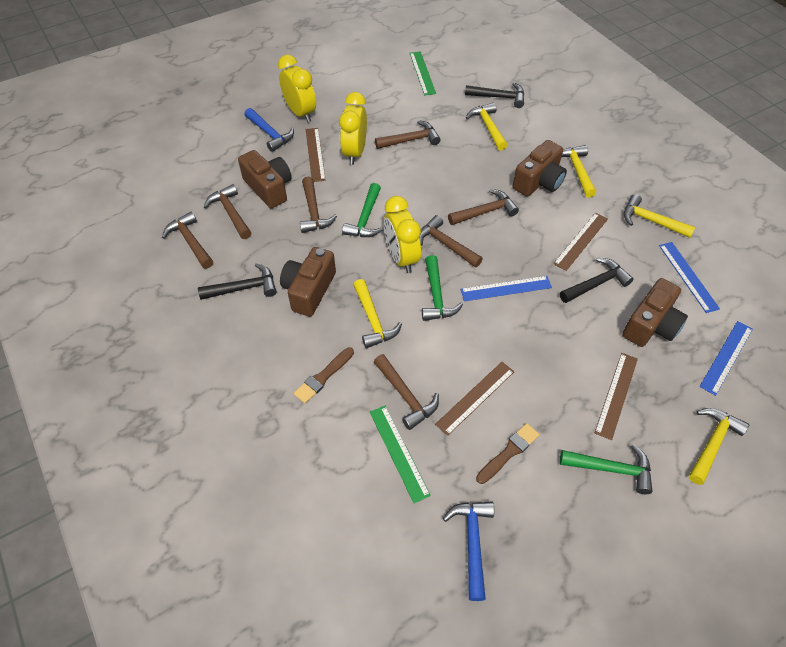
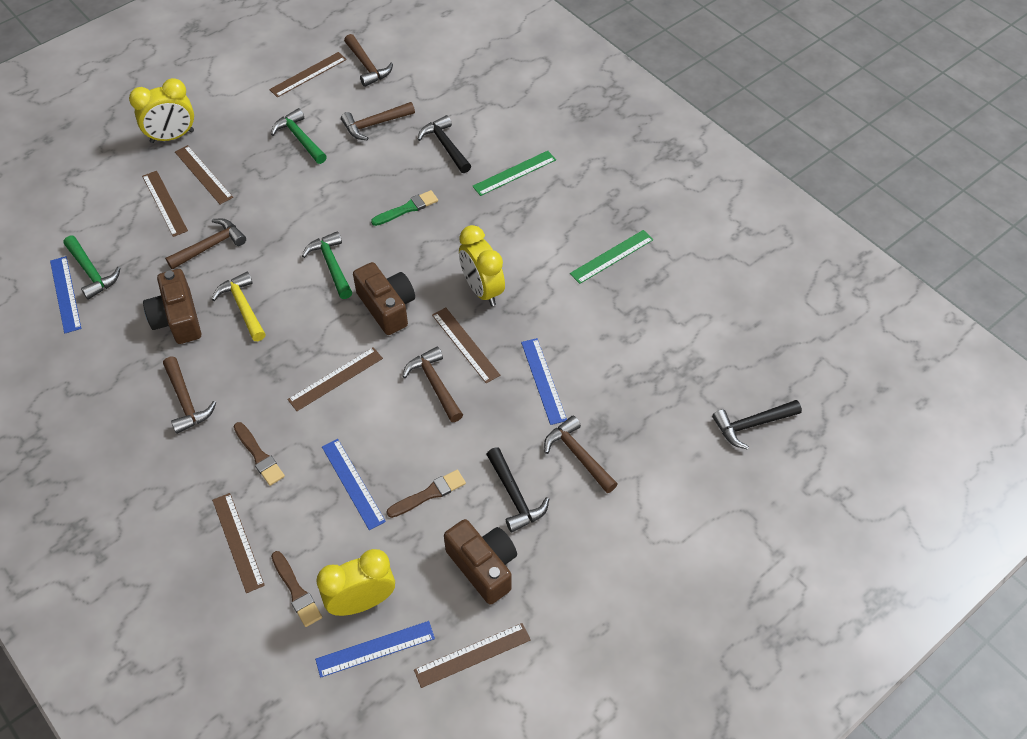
blue hammer: [244,108,294,152] [443,502,494,601] = 2 -> none = 0
blue ruler: [460,276,552,301] [659,242,720,313] [700,321,753,396] = 3 -> [50,256,81,333] [315,621,435,678] [322,439,386,530] [521,338,567,425] = 4
brown brush: [293,348,354,404] [476,423,540,484] = 2 -> [234,422,285,486] [271,551,322,627] [386,470,466,518] = 3
brown camera: [238,150,292,208] [280,247,336,317] [513,140,567,197] [622,278,688,347] = 4 -> [143,269,201,344] [353,262,415,335] [444,519,517,605] = 3
brown hammer: [162,212,213,269] [204,184,252,239] [300,177,337,233] [374,354,439,430] [375,120,441,149] [420,215,483,268] [448,189,519,225] = 7 -> [163,357,216,434] [165,218,246,270] [341,102,415,140] [344,34,393,87] [403,347,463,422] [544,416,618,493] = 6
brown ruler: [306,128,326,182] [435,362,515,436] [553,212,608,271] [595,353,638,440] = 4 -> [142,171,188,237] [175,145,233,204] [212,493,265,593] [269,52,347,98] [288,347,383,411] [414,623,531,688] [432,307,500,383] = 7
green brush: none = 0 -> [371,190,438,226] = 1
yellow hammer: [353,279,402,348] [466,103,507,151] [562,145,596,198] [624,194,696,238] [689,408,749,485] = 5 -> [212,272,266,341] = 1

